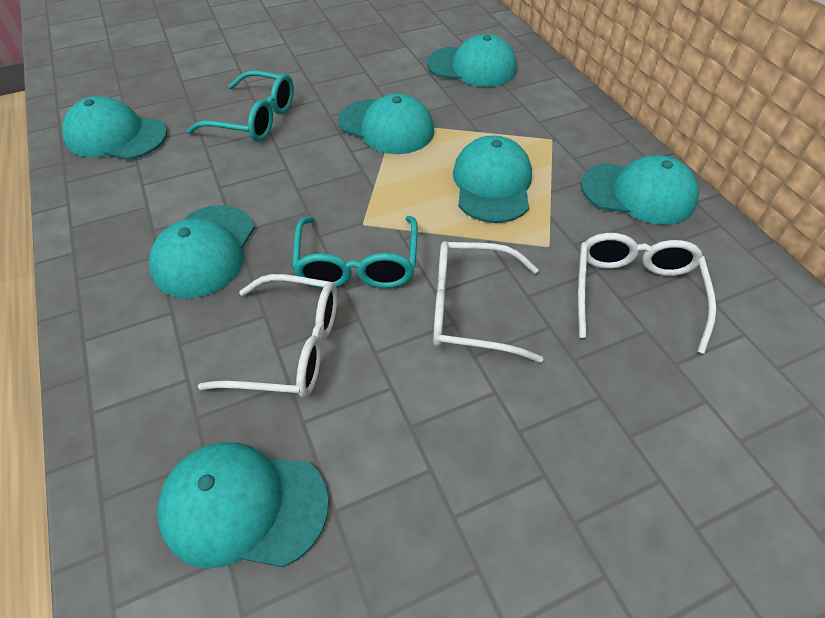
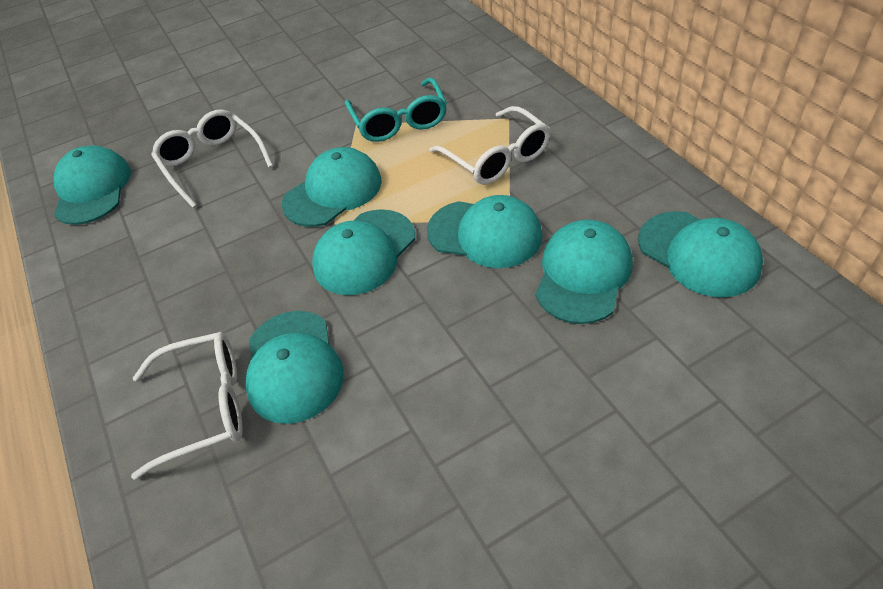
turquoise glasses: [186,70,294,142] [292,216,418,288] = 2 -> [345,77,447,142] = 1

